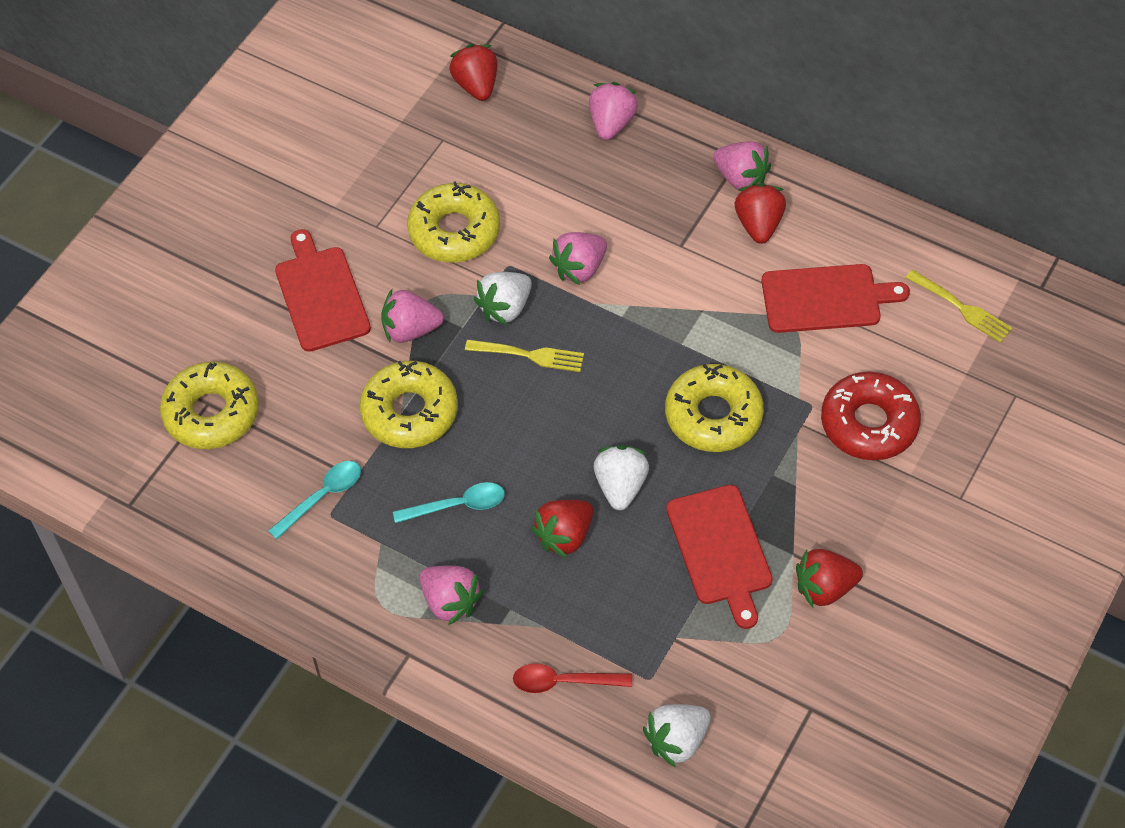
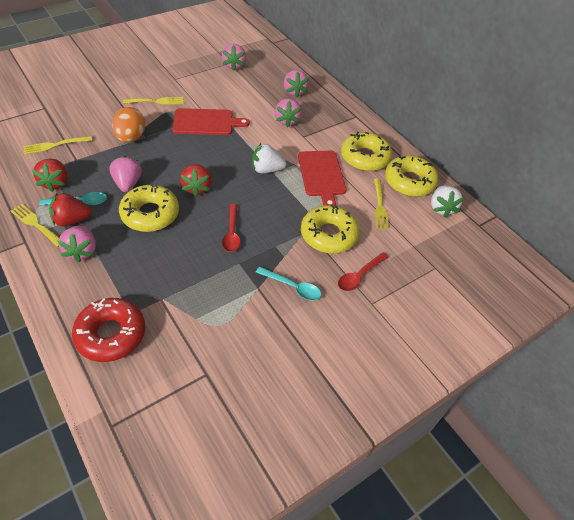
orange egg: none = 0 -> [112,107,145,143] = 1
red cutting board: [275,229,371,352] [666,485,773,629] [761,264,910,333] = 3 -> [172,108,250,135] [298,150,346,206] = 2
red spoon: [513,663,632,693] = 1 -> [222,204,240,252] [338,253,388,291] = 2
red strawberry: [449,44,497,101] [531,500,593,558] [735,183,786,244] [796,549,863,608] = 4 -> [32,159,67,192] [49,192,92,226] [180,164,212,197] = 3
white strawberry: [474,272,532,325] [594,445,649,510] [643,704,711,768] = 3 -> [252,143,286,173] [431,185,464,218] = 2
yellow fork: [465,339,584,372] [906,270,1012,343] = 2 -> [11,204,59,247] [23,136,92,155] [123,97,183,105] [374,179,389,230] = 4

